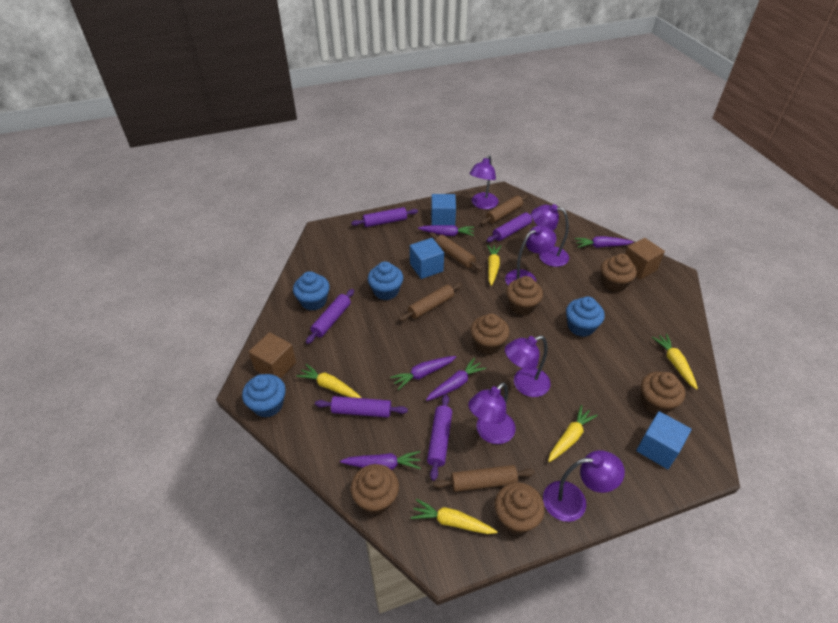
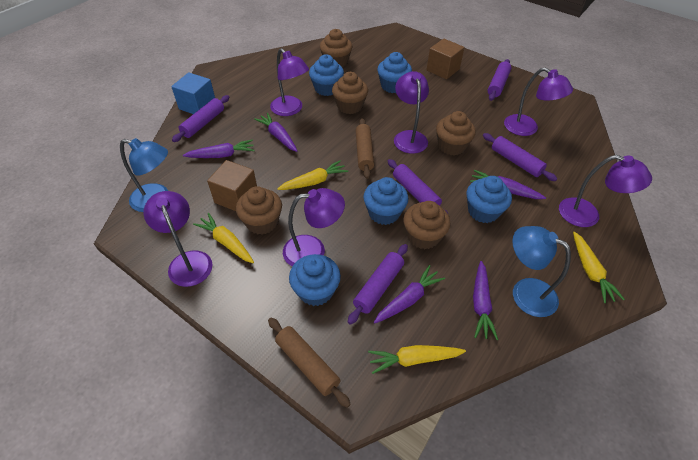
blue cube: [410,238,444,279] [431,194,456,225] [636,411,692,469] = 3 -> [171,72,215,114] = 1
blue cupcake: [242,374,286,418] [293,271,330,311] [368,261,403,300] [566,297,605,337] = 4 -> [289,254,341,306] [309,54,344,96] [363,177,408,225] [377,52,412,93] [467,176,512,223] = 5
blue lamp: none = 0 -> [120,138,168,212] [512,226,571,317] = 2
brown cupcake: [350,464,399,515] [470,313,510,354] [495,483,545,534] [506,276,543,315] [601,254,637,292] [641,372,685,414] = 6 -> [236,186,282,235] [320,29,352,67] [332,72,368,114] [403,201,451,249] [436,111,476,155] = 5
brown rolling pin: [399,283,462,321] [429,233,483,271] [433,465,535,492] [480,195,528,225] = 4 -> [268,318,351,408] [355,118,374,179] = 2
yellow carrot: [296,364,361,398] [411,499,498,534] [487,244,501,286] [548,405,598,462] [652,334,698,390] = 5 -> [193,213,254,263] [277,160,348,190] [368,345,466,374] [573,232,625,303] = 4

